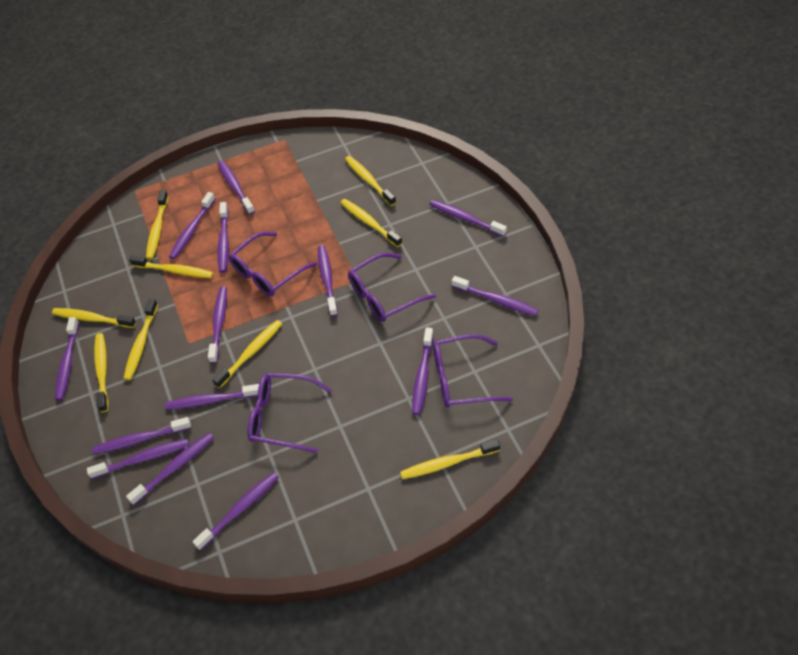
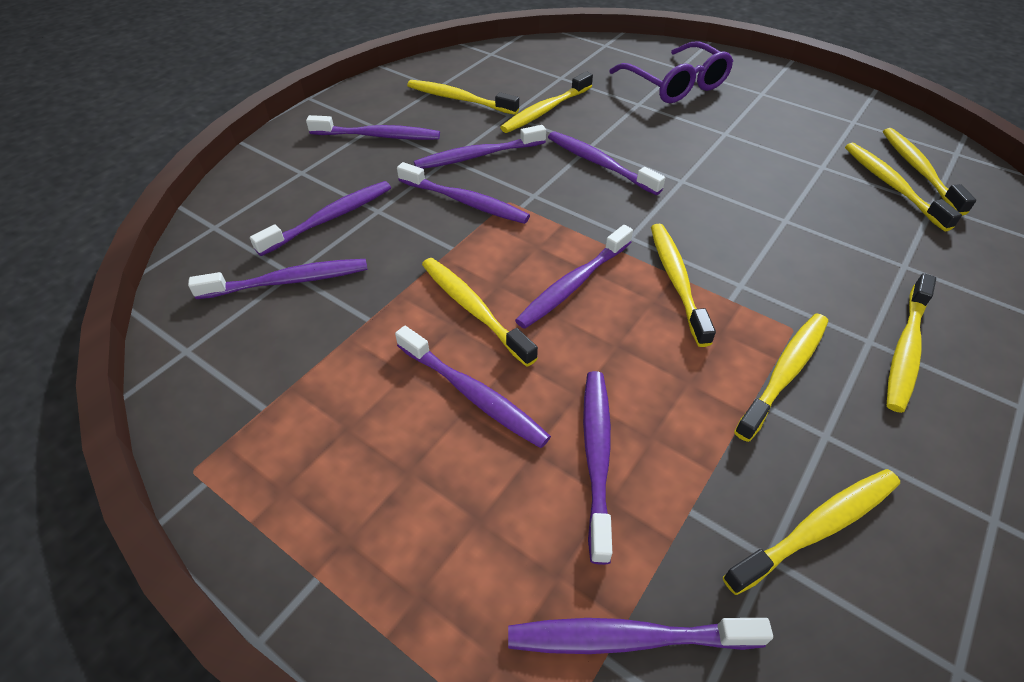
purple glasses: [229,232,318,297] [248,373,332,453] [348,253,436,322] [433,334,513,408] = 4 -> [609,41,733,103] = 1
purple toothbrush: [55,317,79,401] [87,438,189,479] [92,417,191,455] [126,433,214,505] [165,384,259,410] [169,192,215,259] [192,472,279,550] [208,286,227,363] [218,161,255,215] [218,202,229,273] [318,245,338,316] [412,328,433,415] [429,200,507,237] [452,276,539,316] = 14 -> [188,259,368,299] [250,181,391,256] [306,115,440,140] [395,326,551,448] [397,162,530,224] [414,125,546,169] [508,618,773,654] [515,225,633,329] [548,131,665,195] [583,371,612,565] = 10

